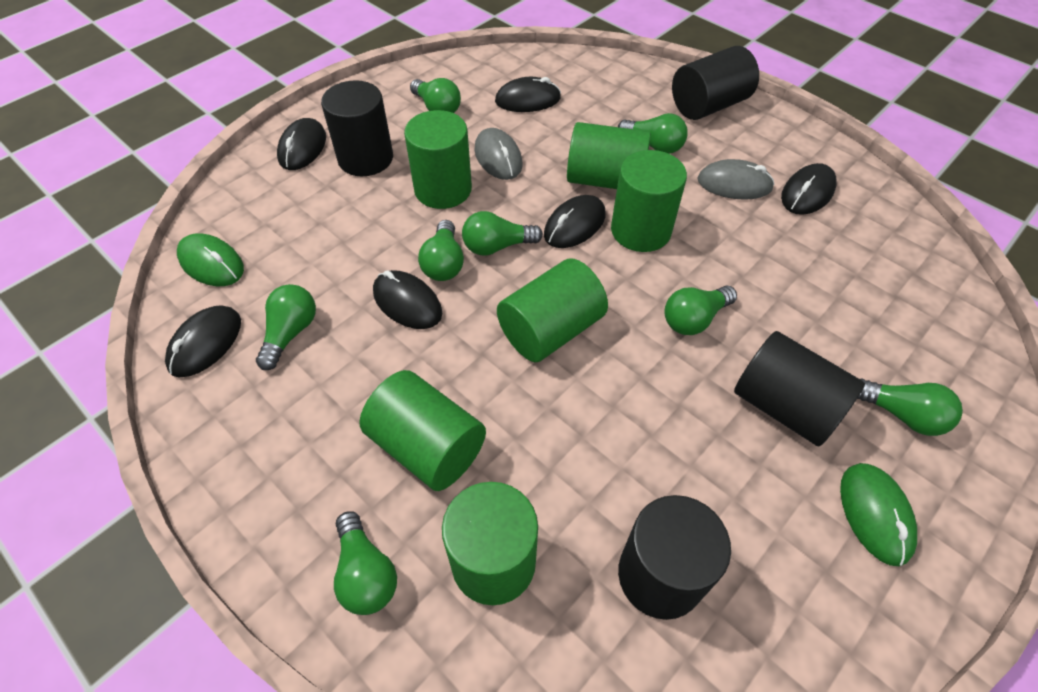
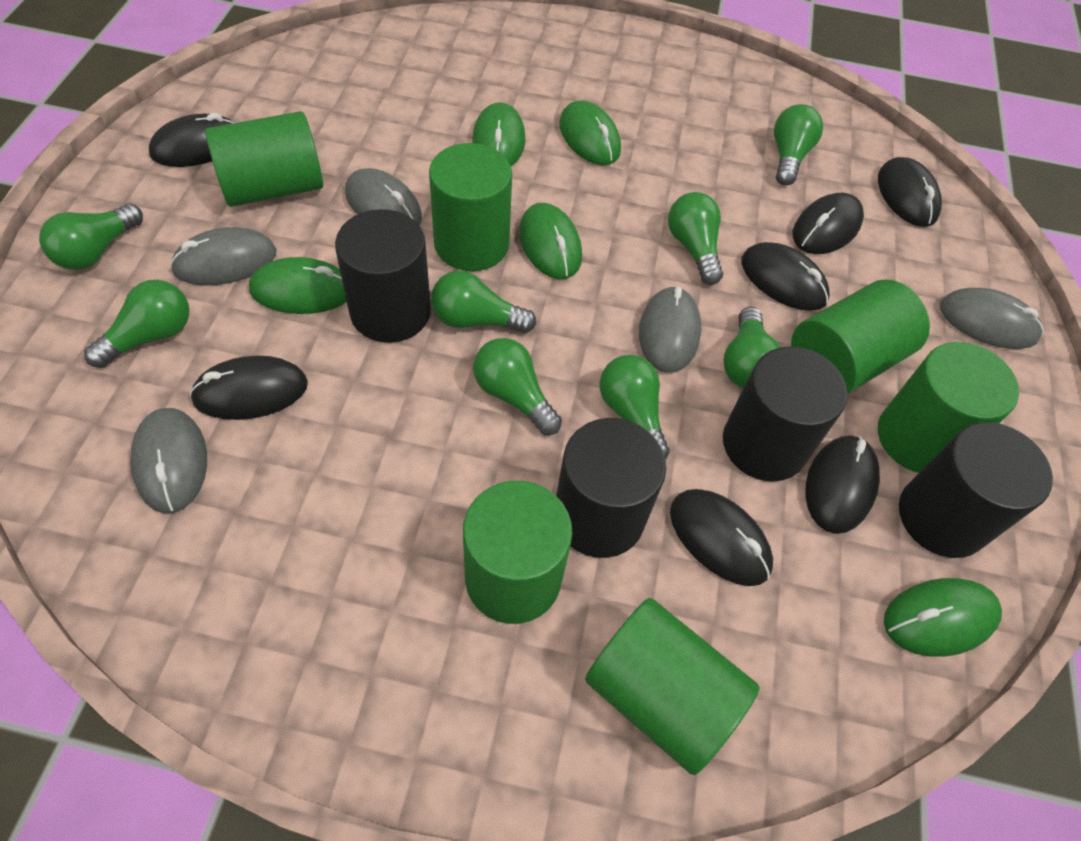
black mouse: [165,305,241,377] [277,118,326,170] [373,270,442,329] [495,77,561,112] [544,195,605,248] [781,163,837,215] = 6 -> [149,113,235,167] [189,356,308,420] [670,489,773,586] [742,242,830,311] [793,193,864,254] [805,436,880,534] [878,157,942,227] = 7
green mouse: [177,233,244,286] [840,463,917,566] = 2 -> [249,257,347,314] [472,102,525,166] [519,203,582,279] [559,100,621,165] [884,578,1002,657] = 5
grey mouse: [475,128,523,180] [697,159,775,200] = 2 -> [130,408,207,513] [170,227,277,286] [345,168,422,225] [639,286,701,373] [940,288,1044,349] = 5

